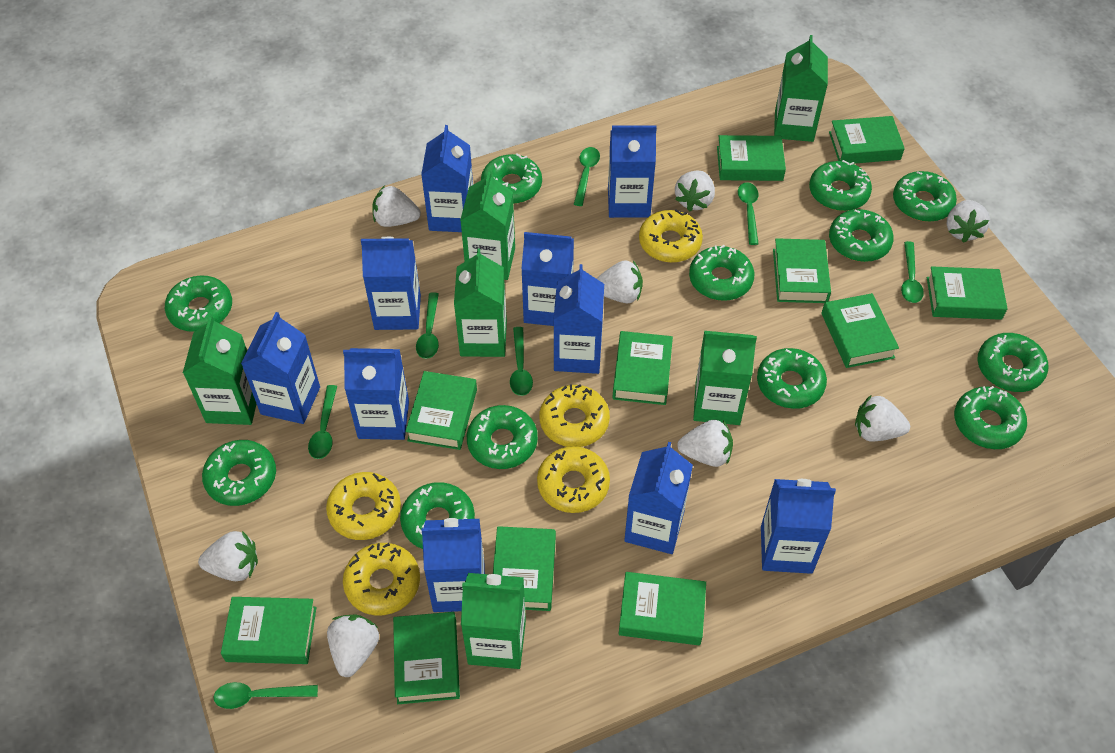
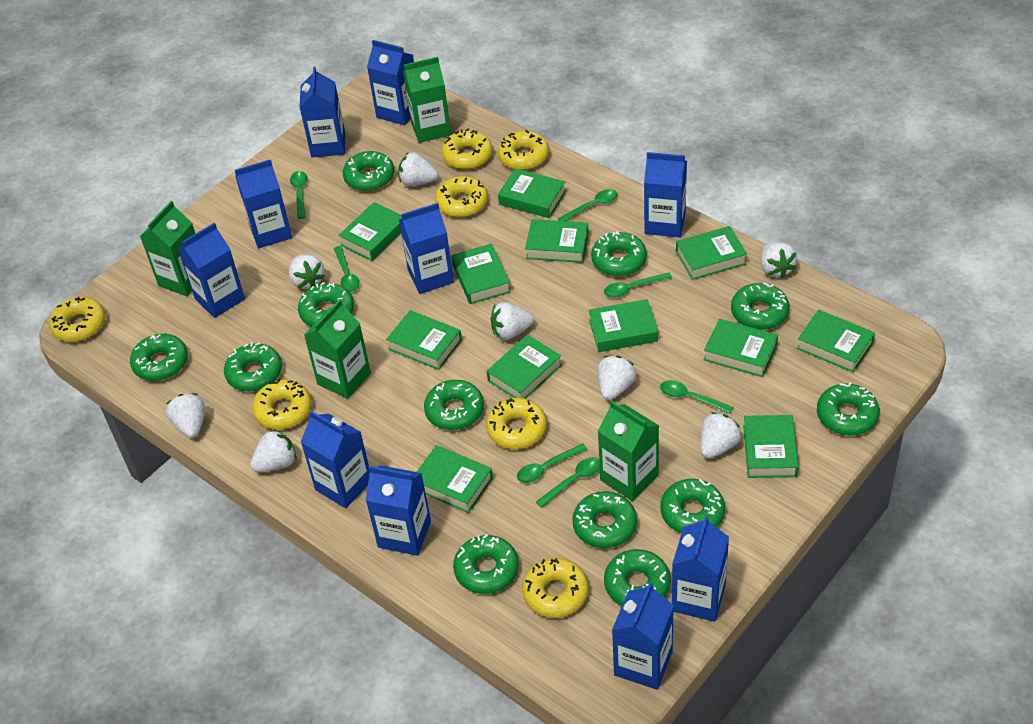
green book: [221,597,317,664] [393,612,460,704] [405,371,477,450] [493,526,556,611] [612,331,673,405] [619,572,706,645] [717,135,786,181] [773,238,831,303] [822,293,899,368] [829,116,905,164] [927,266,1008,320] = 11 -> [338,202,402,261] [386,310,462,370] [417,445,493,513] [451,244,511,304] [487,335,562,398] [498,168,566,218] [525,219,589,263] [589,299,658,352] [676,226,747,280] [704,319,778,377] [743,415,799,478] [797,310,875,373] = 12
green carton: [183,316,256,425] [454,248,507,357] [460,170,515,280] [461,573,526,669] [693,331,757,425] [774,35,828,142] = 6 -> [140,201,195,297] [304,299,371,399] [403,57,451,143] [598,400,659,501] = 4
yellow donut: [326,472,401,540] [343,543,420,616] [537,446,610,513] [540,384,610,447] [639,209,703,263] = 5 -> [49,297,106,342] [252,379,312,430] [435,176,488,218] [441,129,493,170] [486,398,547,449] [497,130,549,170] [522,558,589,618] = 7

